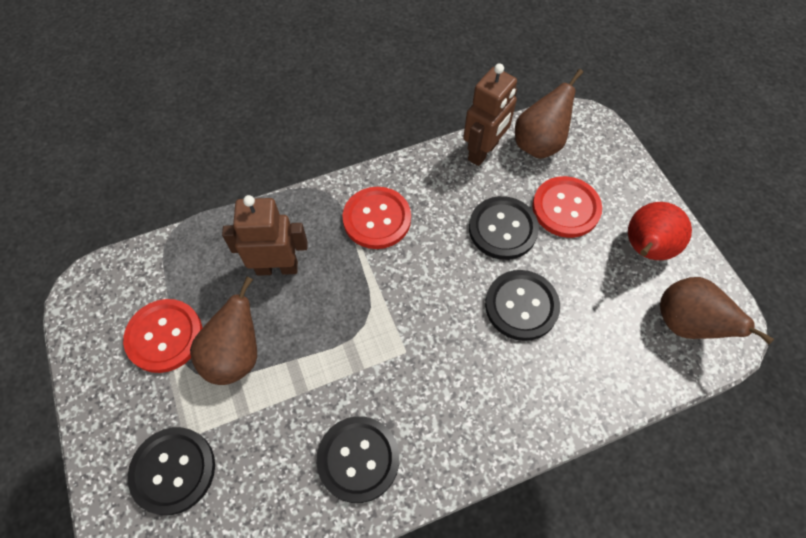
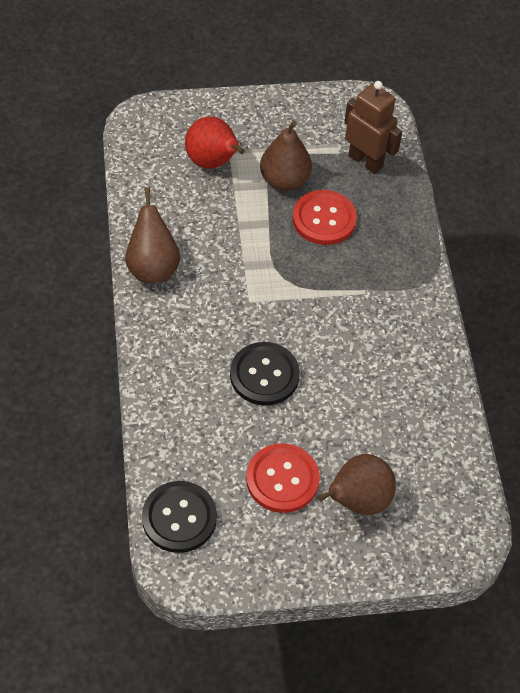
black button: [128,427,215,515] [316,416,399,503] [469,196,539,260] [485,270,560,341] = 4 -> [142,481,217,553] [230,342,300,406] = 2
brown robot: [222,195,308,276] [463,63,517,166] = 2 -> [344,81,402,174] = 1
red button: [123,299,202,373] [342,187,411,249] [532,176,602,238] = 3 -> [246,443,320,513] [292,190,357,245] = 2

